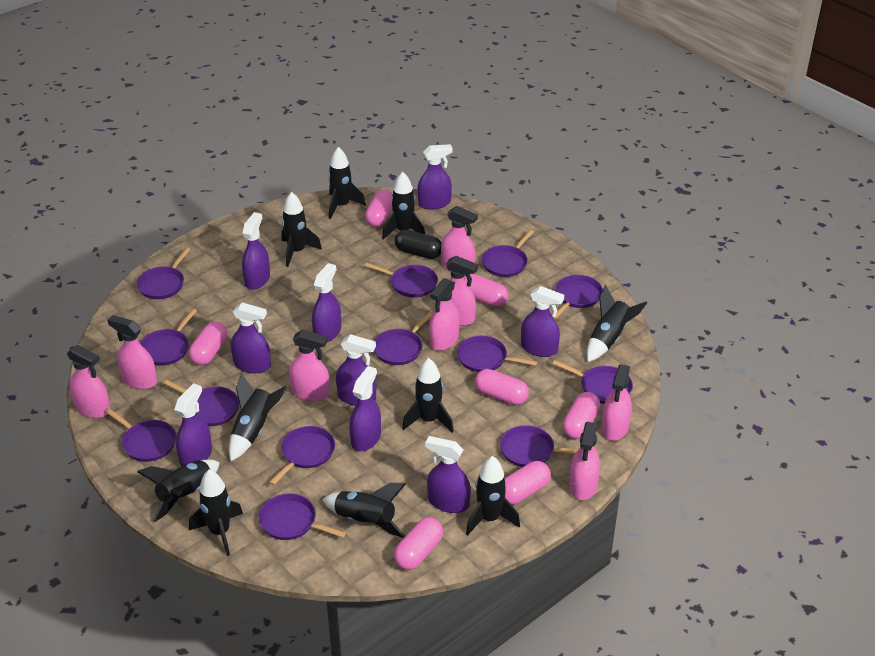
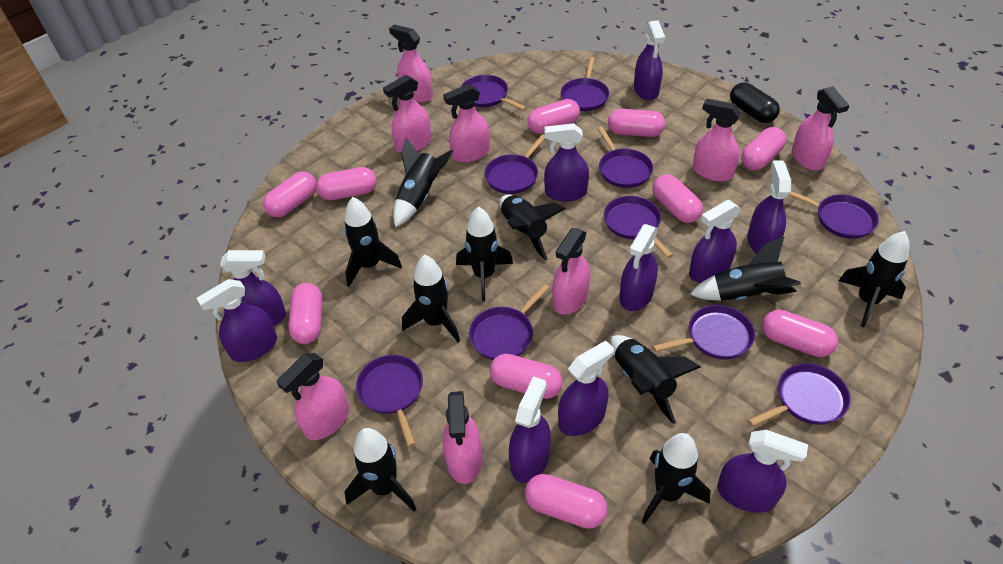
pink capsule: [189,321,228,365] [365,190,393,227] [394,517,443,570] [464,274,508,307] [475,369,529,405] [505,461,551,505] [562,392,600,439] = 7 -> [263,171,317,217] [288,283,322,344] [316,167,377,200] [490,354,563,399] [525,474,607,529] [528,99,580,134] [608,109,665,137] [652,174,703,223] [741,127,786,170] [762,310,838,357] = 10
purple pan: [105,408,176,462] [137,248,191,299] [140,309,197,366] [164,380,239,426] [259,493,346,540] [269,426,335,485] [365,263,438,298] [374,312,433,365] [457,336,538,372] [482,230,534,277] [500,425,578,467] [553,275,603,319] [553,360,633,404] = 13 -> [356,355,423,447] [461,75,527,111] [469,284,550,360] [485,134,545,194] [561,57,609,111] [597,126,653,188] [604,196,673,258] [653,305,755,360] [748,363,851,427] [789,191,879,239] = 10
purple spray bottle: [174,383,212,467] [231,302,271,373] [242,212,270,290] [312,263,341,342] [336,334,376,406] [349,366,381,451] [417,144,453,209] [425,436,471,513] [521,286,564,357] = 9 -> [197,279,277,362] [220,250,286,326] [509,376,551,483] [544,123,589,202] [558,341,614,436] [619,224,658,311] [634,20,665,100] [689,200,741,283] [717,430,808,513] [747,160,791,254] = 10

